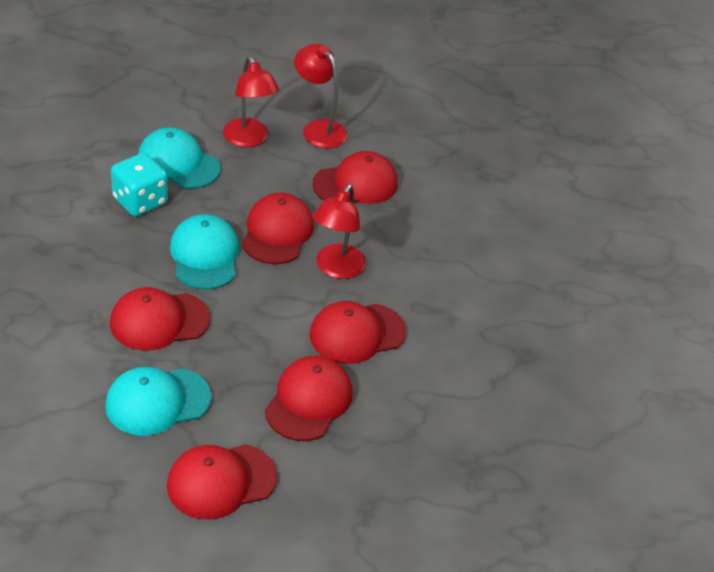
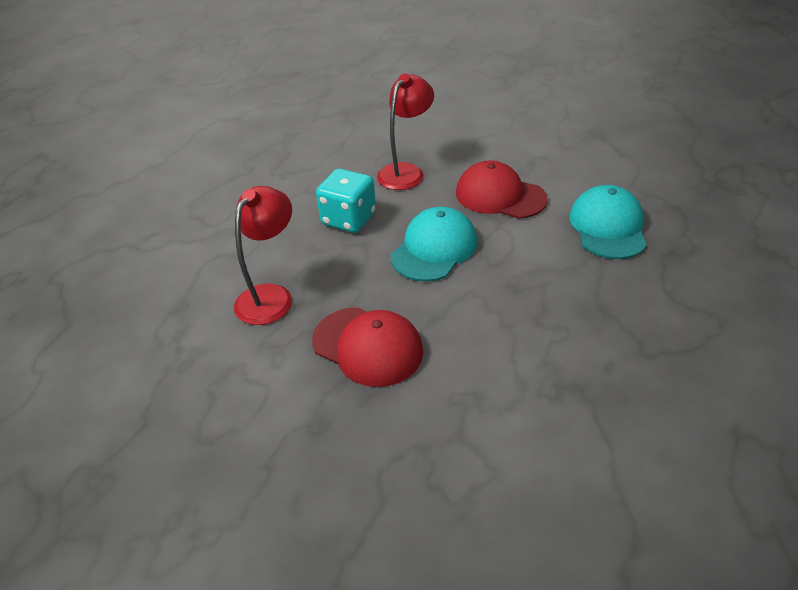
red cap: [110,287,210,351] [167,444,277,520] [242,193,314,264] [265,356,353,441] [310,301,406,364] [312,151,398,204] = 6 -> [312,308,423,387] [456,160,548,219] = 2
red lamp: [223,56,279,147] [294,44,348,148] [313,184,366,279] = 3 -> [234,186,292,325] [377,74,434,190] = 2
turquoise cap: [105,367,212,436] [138,128,221,189] [170,214,239,290] = 3 -> [391,207,477,282] [569,185,647,259] = 2

